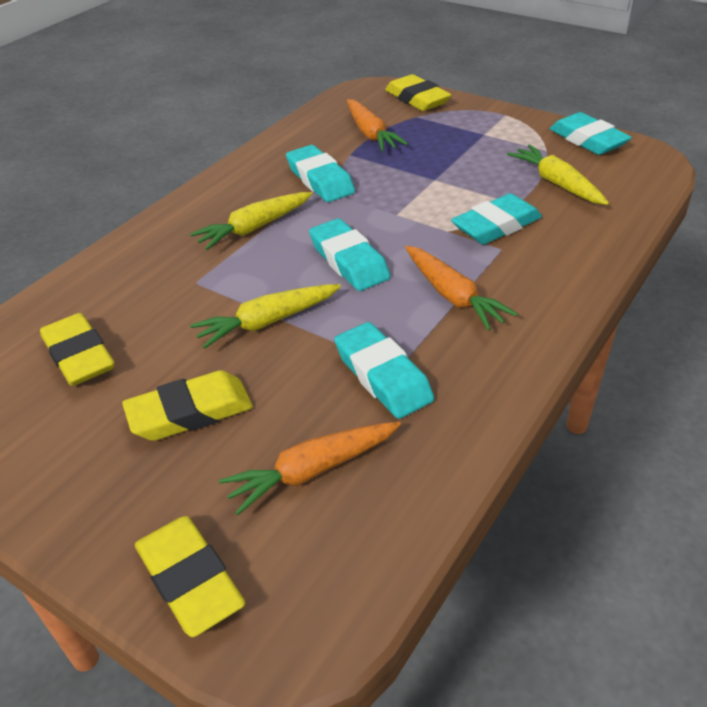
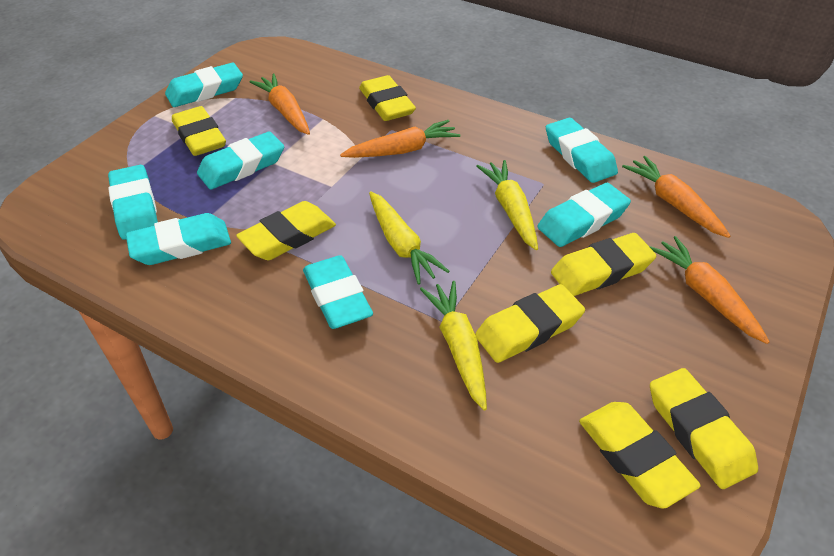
orange carrot: [219,422,401,515] [347,99,408,151] [405,246,518,331] = 3 -> [250,73,310,135] [340,120,460,158] [622,156,730,238] [650,236,770,344] = 4
turquoise eraser: [286,145,355,202] [309,218,390,291] [334,322,434,419] [451,193,542,244] [550,112,632,155] = 5 -> [108,165,158,240] [126,213,231,265] [165,63,243,107] [197,131,284,190] [303,255,373,329] [537,183,631,247] [546,118,618,183] = 7
yellow eraser: [40,313,115,386] [122,370,253,441] [135,516,245,637] [385,74,451,111] = 4 -> [172,106,226,156] [236,201,336,260] [359,75,416,121] [475,284,585,363] [551,233,656,296] [579,402,701,509] [650,368,758,489] = 7

